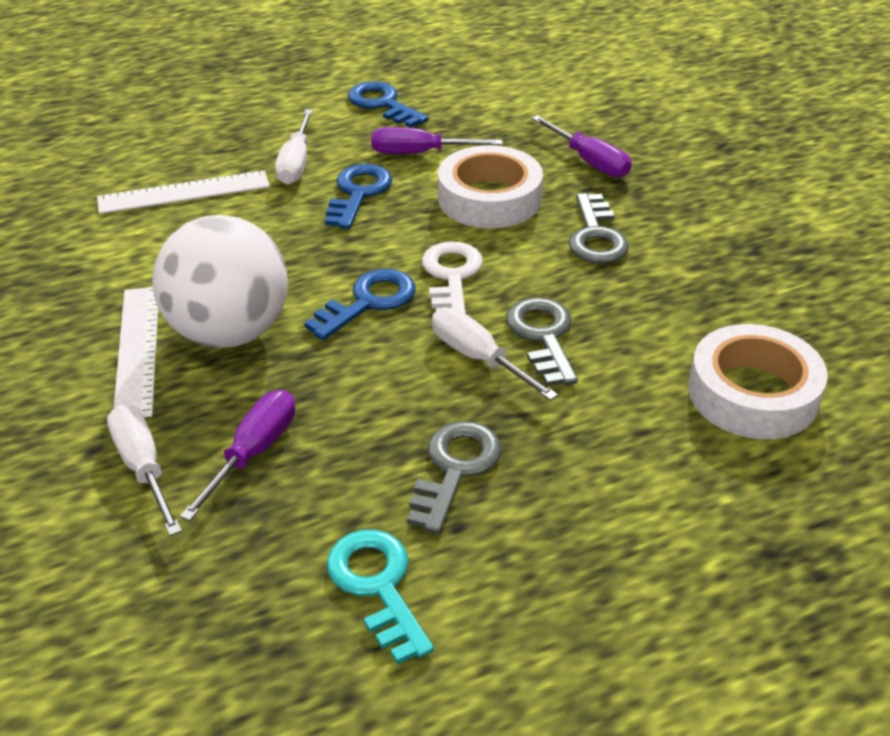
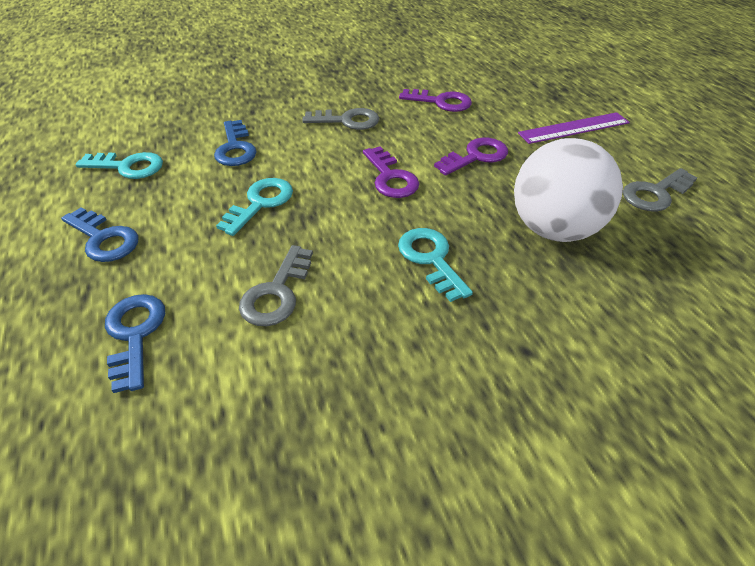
purple key: none = 0 -> [363,146,419,198] [399,89,472,112] [434,138,508,176] = 3
purple ruler: none = 0 -> [518,112,630,144] = 1
purple screwdriver: [180,390,295,521] [371,127,503,154] [532,115,632,178] = 3 -> none = 0
turquoise key: [326,530,434,664] = 1 -> [75,152,163,179] [216,178,293,236] [398,228,473,302] = 3
white key: [422,241,483,314] = 1 -> none = 0
white ruler: [97,171,270,214] [113,287,158,418] = 2 -> none = 0
white screwdriver: [107,405,182,536] [275,109,313,185] [432,307,558,401] = 3 -> none = 0
white tape: [438,145,543,228] [688,324,828,439] = 2 -> none = 0

